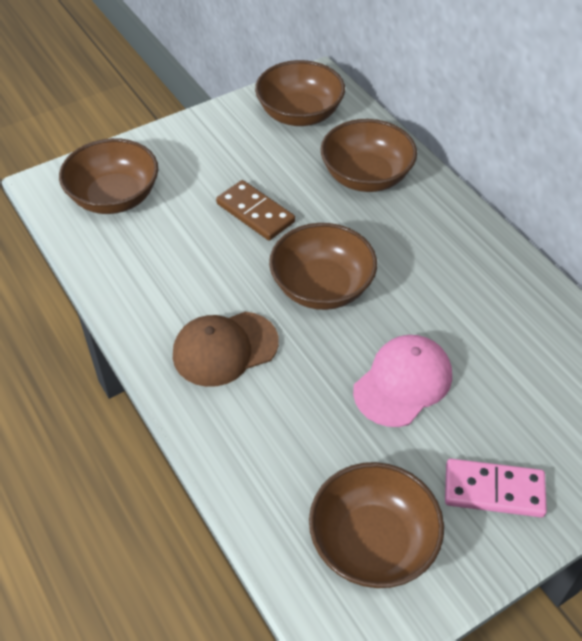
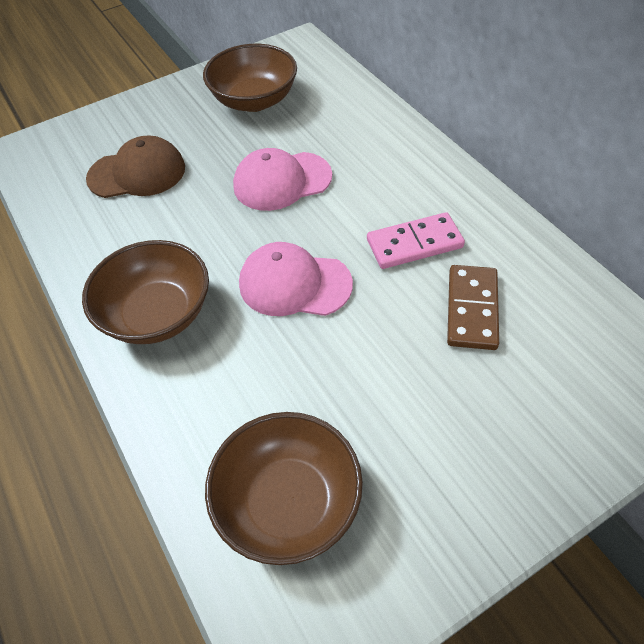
brown bowl: [59,138,158,214] [255,60,345,126] [269,223,377,310] [309,462,444,588] [321,119,417,192] = 5 -> [82,240,209,344] [203,44,297,112] [205,412,363,565] = 3
pink cap: [353,335,452,427] = 1 -> [233,148,332,211] [239,242,353,316] = 2

